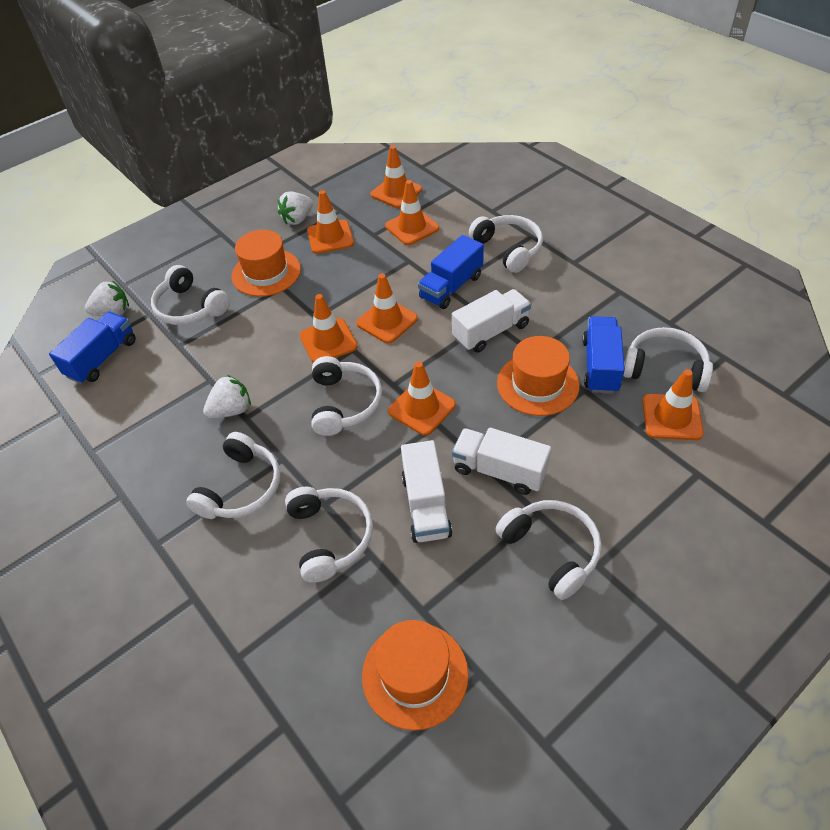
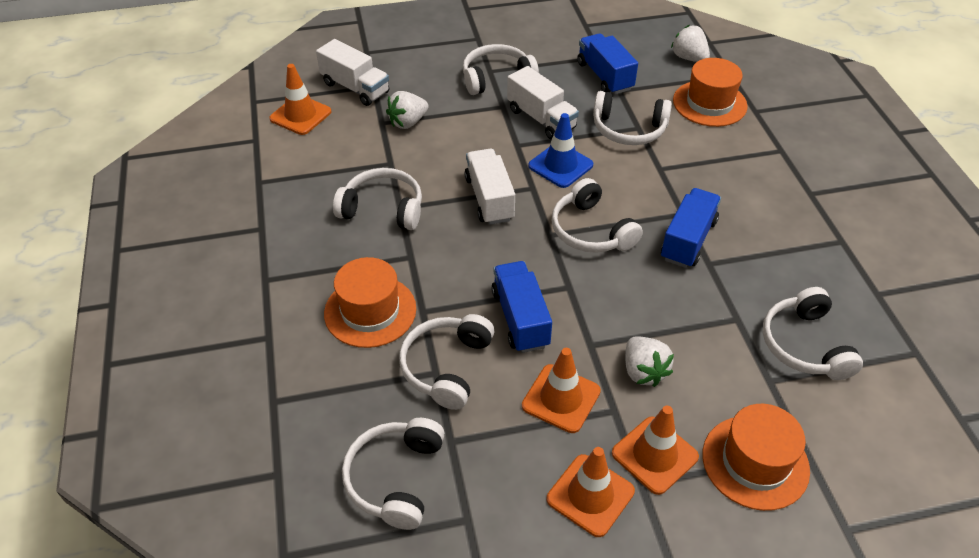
blue traffic cone: none = 0 -> [528,113,593,188] = 1
orange traffic cone: [300,294,358,363] [307,190,354,254] [356,273,418,344] [370,145,422,208] [385,180,439,245] [388,361,456,436] [642,369,704,440] = 7 -> [269,64,332,135] [522,348,601,433] [547,447,635,537] [612,406,699,495] = 4

